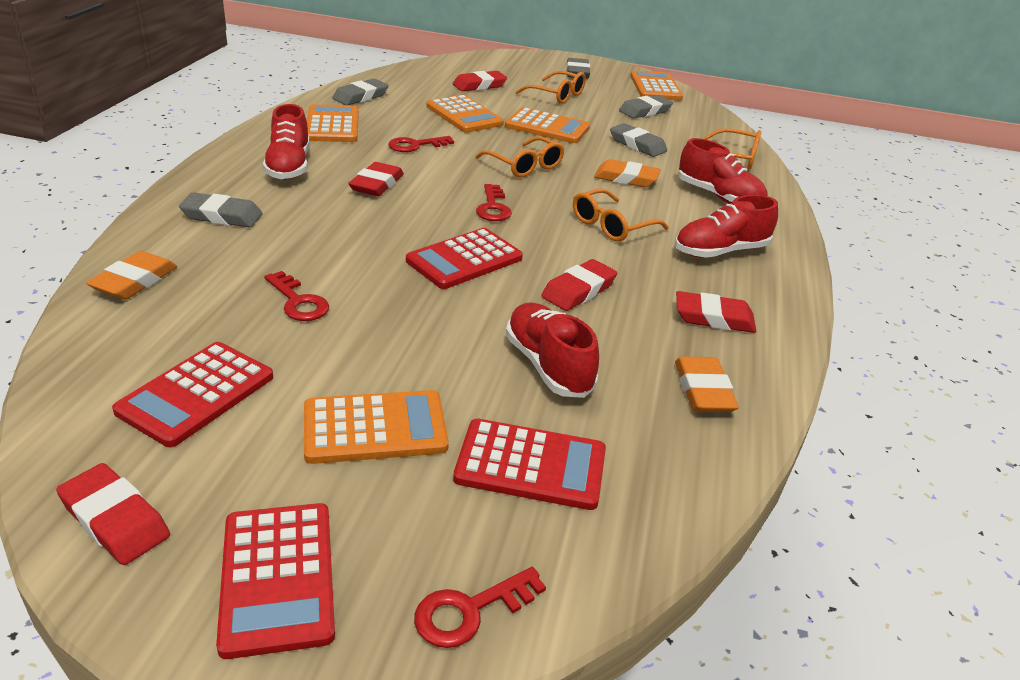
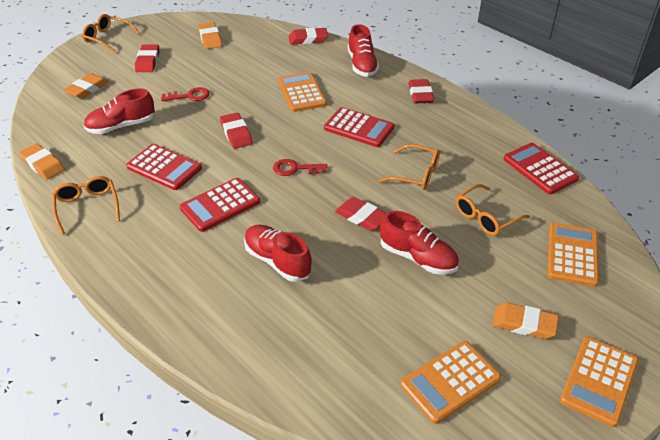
grey eraser: [179,192,263,228] [332,79,388,105] [566,58,590,79] [610,123,668,157] [619,95,673,118] = 5 -> none = 0
orange calculator: [304,390,449,464] [307,104,359,142] [426,95,504,133] [505,107,590,143] [630,70,683,101] = 5 -> [278,72,327,112] [400,341,501,424] [547,223,599,287] [560,337,638,427] = 4
orange eraser: [86,251,177,300] [594,159,660,188] [675,356,739,412] = 3 -> [19,144,65,180] [63,73,109,99] [198,22,222,49] [492,302,559,339] = 4
red key: [264,271,329,321] [388,136,454,152] [414,567,546,648] [476,184,512,221] = 4 -> [161,87,210,101] [273,159,327,176] = 2

